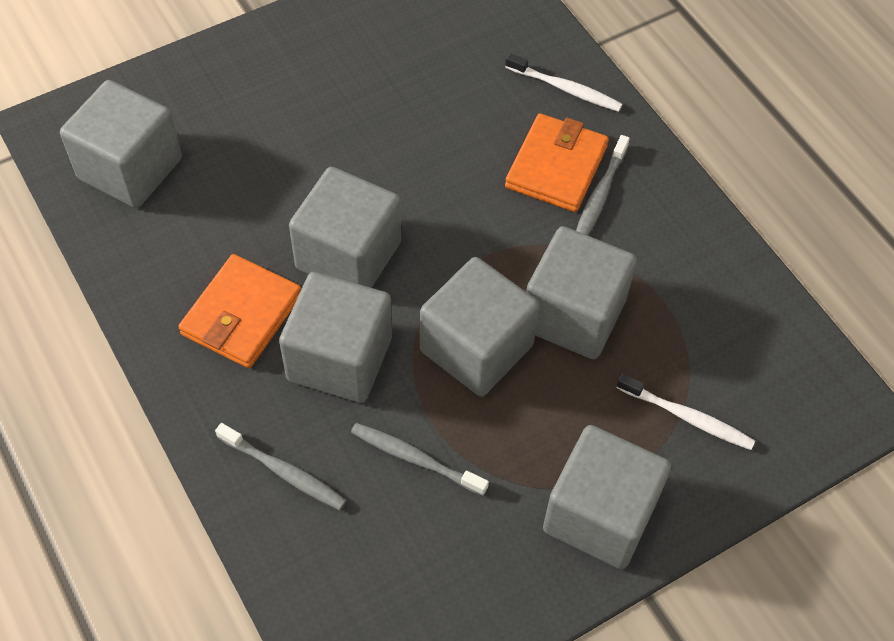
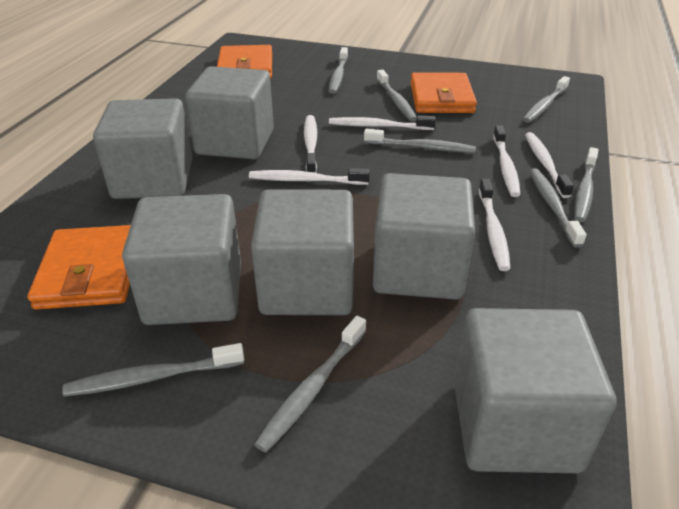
grey toothbrush: [215,423,346,510] [351,423,489,496] [576,135,630,235] = 3 -> [62,343,244,397] [254,316,366,453] [329,47,348,94] [364,129,476,153] [377,70,417,121] [523,76,570,123] [529,168,587,248] [574,147,599,222] = 8
orange wallet: [178,254,301,368] [505,113,609,212] = 2 -> [27,225,131,310] [217,45,272,79] [410,72,477,113] = 3
white toothbrush: [505,53,622,112] [617,373,755,450] = 2 -> [249,168,370,185] [304,115,317,173] [329,115,435,130] [479,179,510,271] [493,125,520,197] [525,132,574,198] = 6

